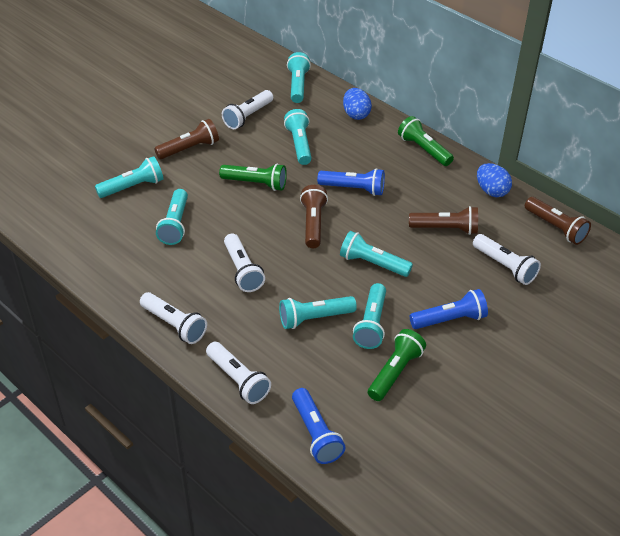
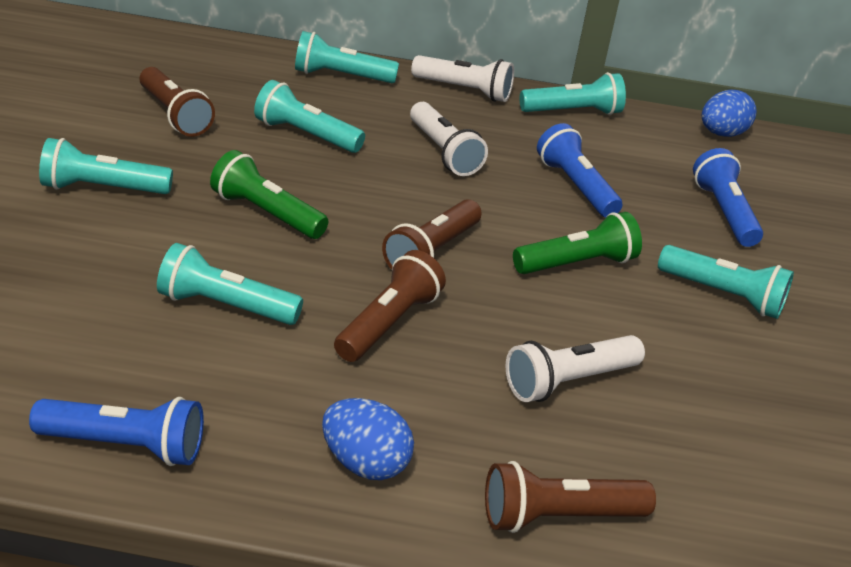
green flashlight: [219,163,287,191] [368,329,426,401] [398,116,454,166] = 3 -> [210,150,328,239] [513,212,642,274] = 2
turquoise flashlight: [95,156,163,198] [156,189,188,245] [279,296,357,329] [284,109,312,165] [287,52,311,103] [340,231,413,277] [353,283,386,349] = 7 -> [39,138,173,194] [157,243,303,325] [254,80,365,153] [295,31,399,83] [520,72,626,115] [658,245,794,319] = 6
white flashlight: [140,292,207,344] [206,342,271,404] [222,90,273,129] [224,233,265,292] [473,234,541,285] = 5 -> [410,102,488,176] [411,55,514,102] [505,335,645,402] = 3

